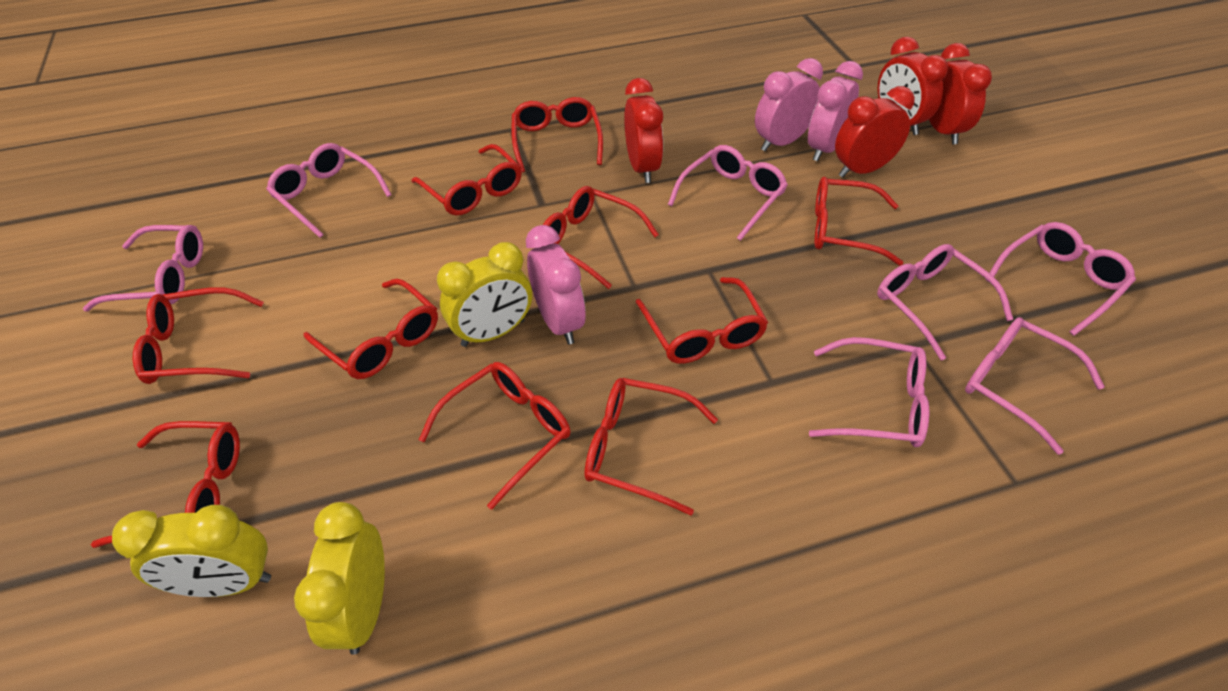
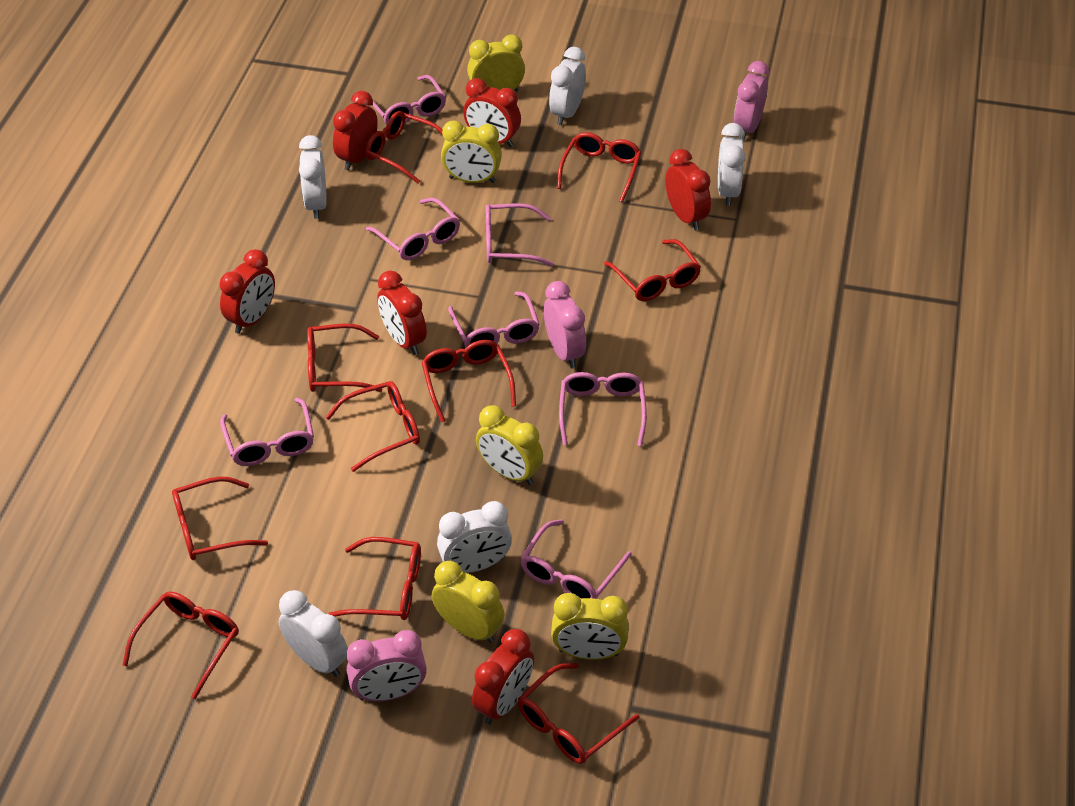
red clock: [624,78,663,183] [835,86,915,177] [877,37,948,135] [929,43,992,144] = 4 -> [219,249,275,334] [333,91,378,170] [377,271,427,355] [463,78,521,147] [472,629,534,725] [665,149,711,231] = 6
white clock: none = 0 -> [278,590,348,677] [299,135,327,219] [437,501,512,573] [549,47,586,125] [718,123,745,206] = 5
yellow clock: [112,505,271,597] [294,502,385,655] [437,242,532,347] = 3 -> [432,561,505,643] [441,120,502,183] [467,34,525,92] [476,405,543,485] [551,593,629,660] = 5

